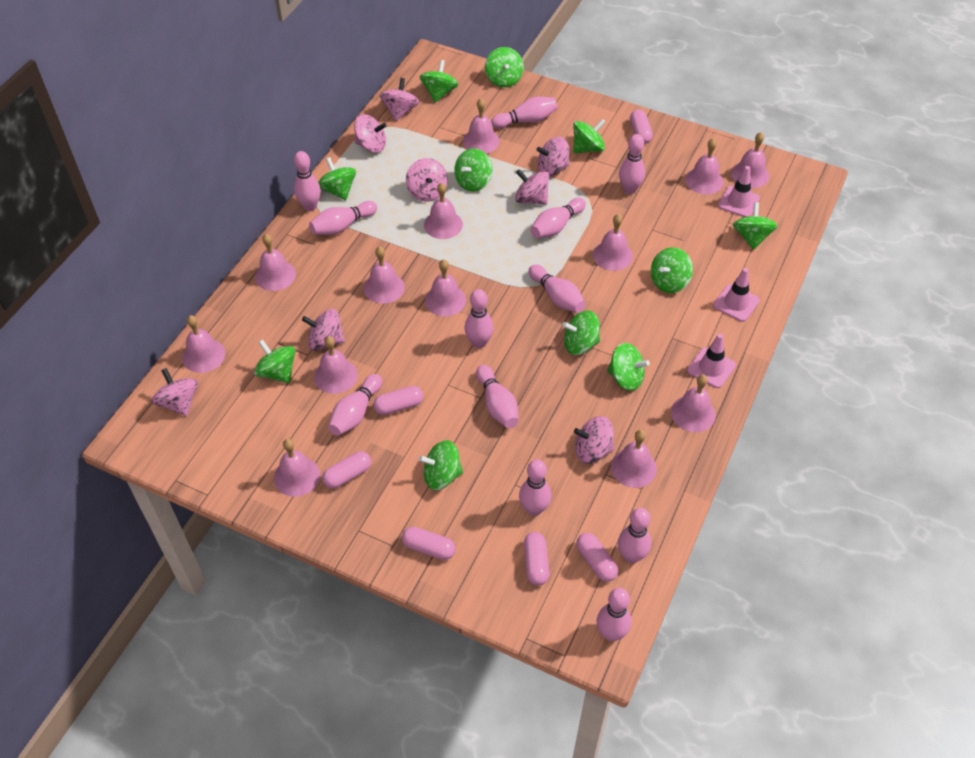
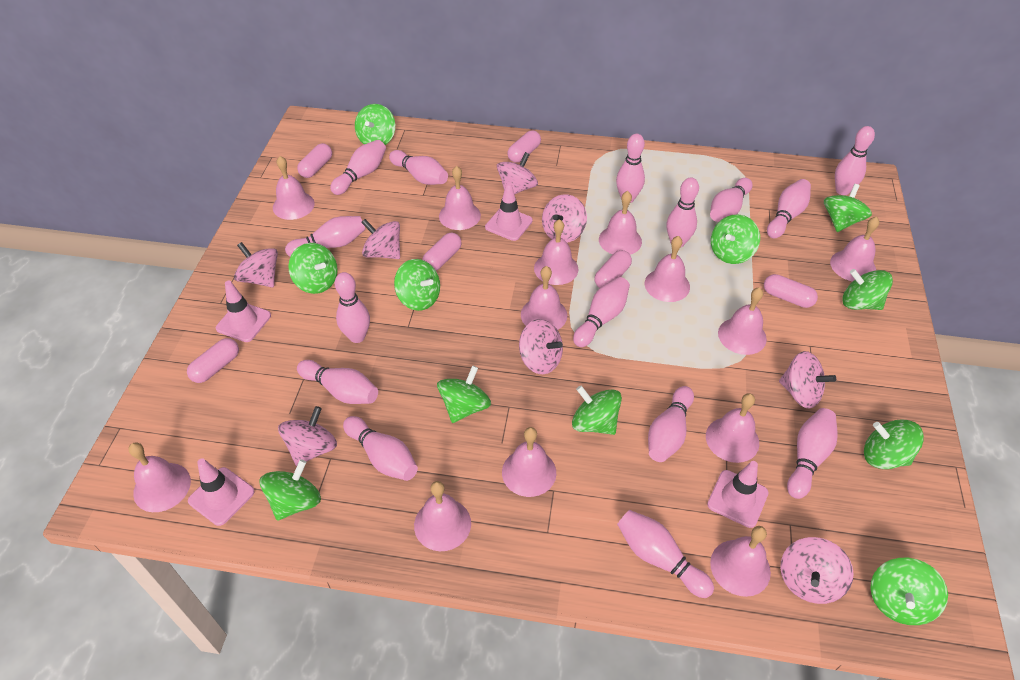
pink bowling pin: [294,151,321,211] [309,201,377,235] [328,374,382,436] [464,289,494,348] [476,365,519,428] [491,97,557,128] [519,459,551,516] [528,264,586,313] [530,198,586,238] [596,588,631,641] [618,508,651,563] [619,134,645,194] = 12 -> [285,216,366,257] [297,360,378,404] [330,140,386,195] [335,272,370,343] [343,416,418,481] [389,150,448,185] [573,277,630,347] [616,134,645,203] [617,510,714,598] [648,386,694,462] [667,178,699,248] [710,178,752,222] [767,179,811,239] [787,408,838,499] [835,126,875,195] = 15
pink traffic cone: [687,334,736,388] [713,268,760,322] [718,166,760,217] = 3 -> [188,458,255,526] [216,281,271,342] [485,182,533,241] [707,461,769,528] = 4

